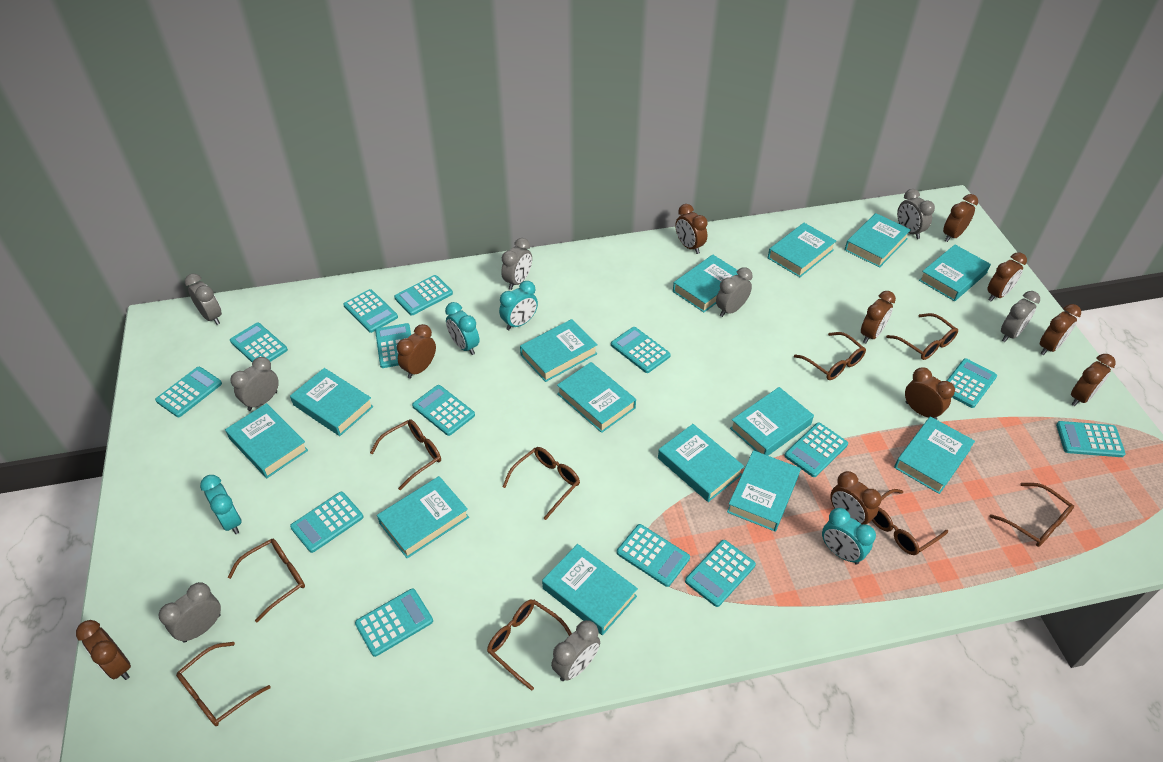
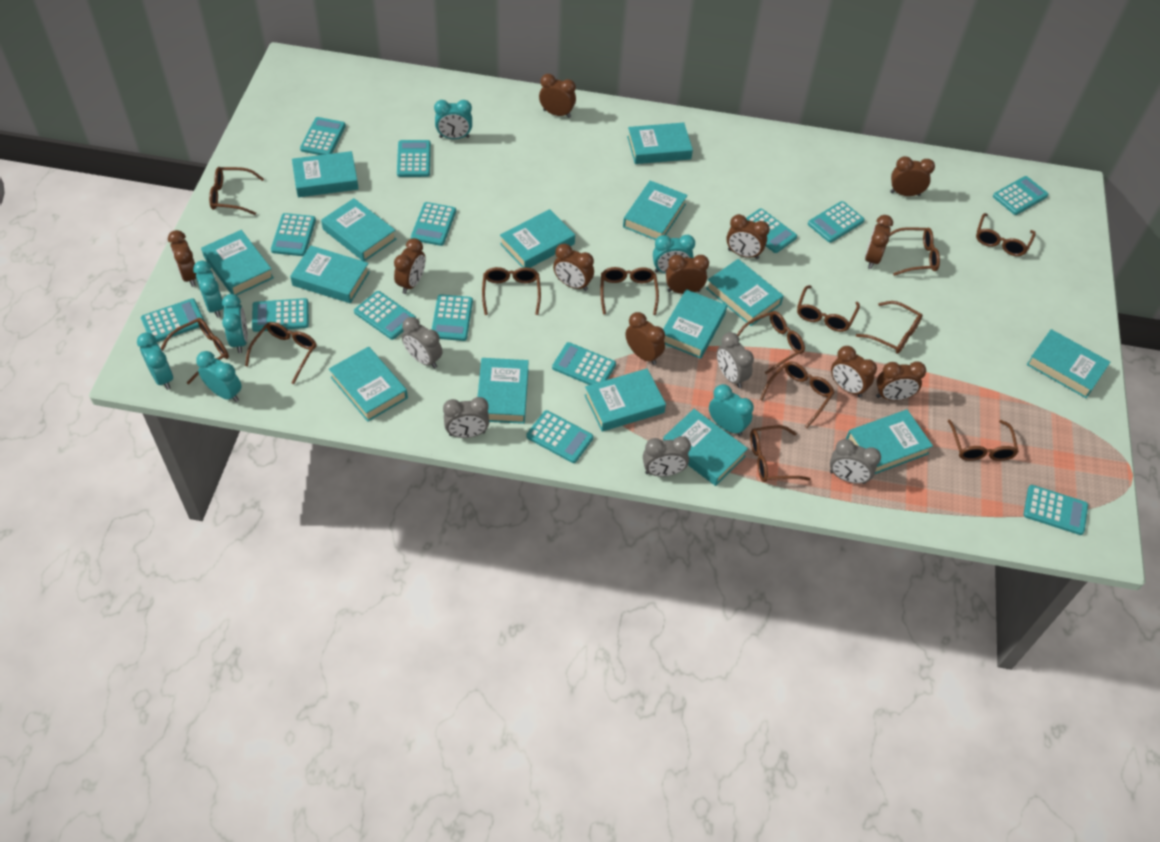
brown clock: [76,620,131,680] [397,324,436,379] [675,204,708,254] [830,471,882,525] [861,291,896,343] [905,367,955,420] [943,194,978,242] [987,252,1027,301] [1040,304,1081,355] [1071,354,1116,406] = 10 -> [168,230,196,287] [394,238,425,294] [539,74,576,118] [553,244,594,291] [625,312,665,365] [666,255,709,294] [726,214,770,259] [831,346,877,397] [865,215,893,269] [876,361,926,401] [890,156,935,196] = 11
brown glasses: [176,642,271,726] [228,539,305,622] [370,419,441,490] [487,599,572,691] [503,447,580,520] [794,332,866,380] [872,489,948,555] [886,313,958,360] [989,483,1074,547] = 9 -> [161,318,229,385] [209,167,264,215] [245,322,317,384] [482,267,541,315] [600,267,659,315] [737,311,805,375] [750,425,811,482] [760,361,835,428] [797,285,860,332] [856,301,923,354] [889,227,940,276] [948,420,1019,461] [976,213,1036,256] = 13
grey clock: [159,582,221,643] [185,274,222,325] [230,357,279,411] [501,238,532,290] [551,620,600,681] [716,267,753,317] [897,189,935,239] [1001,291,1040,342] = 8 -> [402,317,442,368] [443,397,489,438] [643,436,691,477] [717,332,754,388] [830,439,881,484] = 5
turquoise book: [225,403,308,478] [290,368,374,436] [377,476,469,558] [520,319,598,382] [542,544,638,635] [557,362,636,433] [658,424,744,502] [673,255,738,313] [727,450,801,532] [730,387,814,456] [768,223,836,277] [845,213,911,268] [894,416,975,494] [919,245,991,301] = 14 -> [201,230,274,295] [290,245,370,303] [292,151,359,197] [321,198,396,262] [329,346,408,422] [478,358,529,424] [500,209,575,268] [584,369,666,431] [623,180,688,240] [627,122,693,164] [663,289,727,359] [663,409,748,486] [706,259,784,326] [846,410,933,474] [1027,329,1110,398] = 15
turquoise clock: [200,475,242,534] [445,302,480,355] [499,281,538,330] [822,508,876,565] = 4 -> [137,333,173,390] [193,260,224,318] [196,351,242,402] [222,294,248,353] [434,100,472,139] [653,235,695,274] [709,384,754,436] = 7

